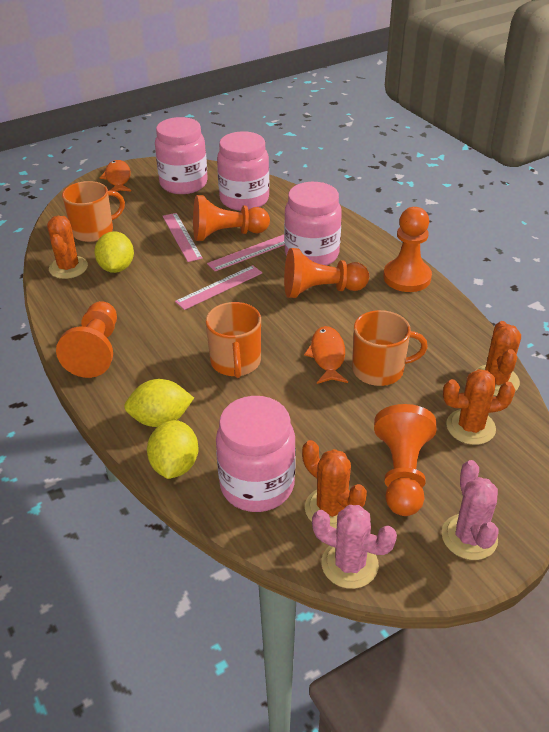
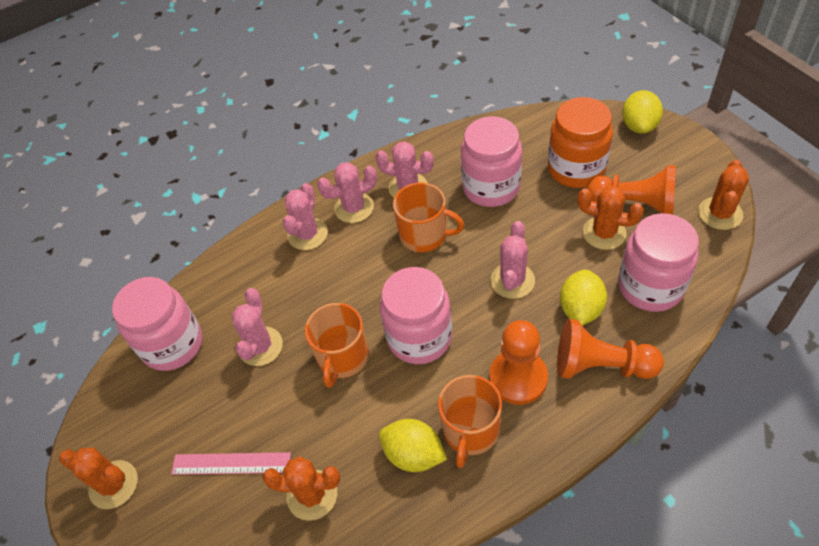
orange fish: [100,160,131,192] [304,326,348,384] = 2 -> none = 0
orange jar: none = 0 -> [548,97,613,188] = 1
orange pawn: [56,301,117,378] [193,195,270,241] [284,248,369,298] [374,404,437,516] [383,207,432,292] = 5 -> [489,320,548,405] [557,319,664,379] [586,166,676,215] = 3
pink cactus: [312,505,397,589] [442,460,498,560] = 2 -> [232,288,283,366] [283,183,328,250] [317,162,377,223] [376,141,434,198] [491,221,535,299] = 5
pink ruler: [163,213,203,262] [175,265,263,310] [207,234,285,272] = 3 -> [171,452,291,475] = 1

